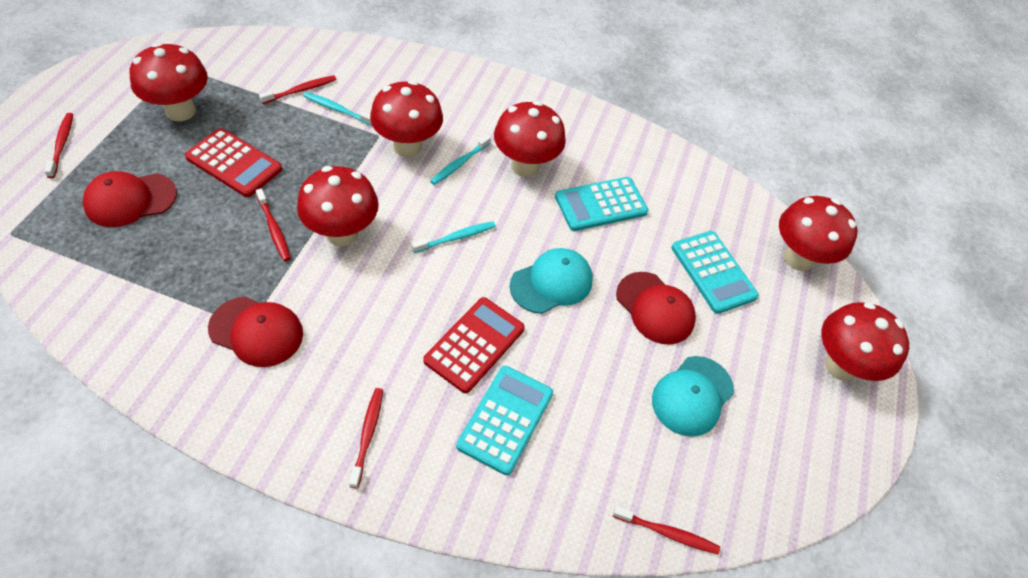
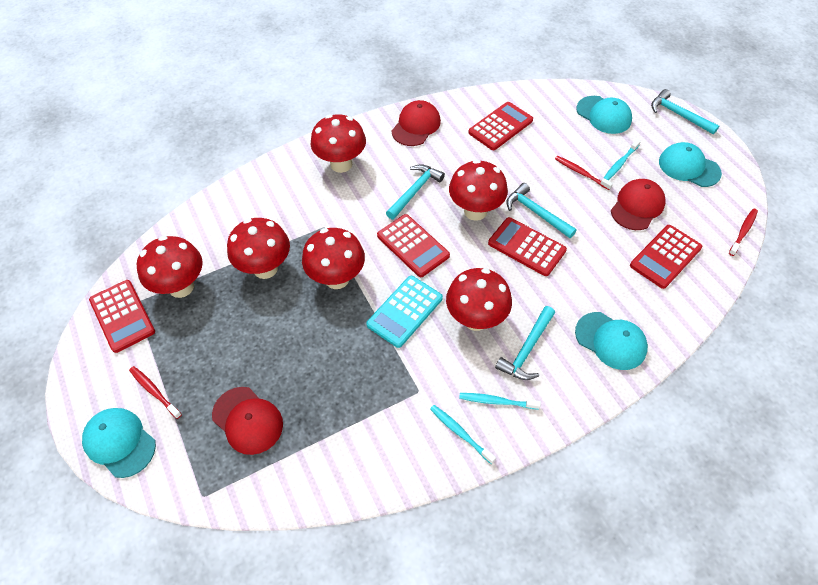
red calculator: [185,128,282,197] [423,297,525,393] = 2 -> [89,280,155,353] [377,214,450,277] [468,102,533,150] [488,217,567,276] [630,225,702,289] = 5
red toothbrush: [44,113,73,178] [256,188,291,261] [259,75,337,104] [349,388,383,488] [613,506,720,555] = 5 -> [129,366,182,419] [555,156,613,190] [729,208,758,256] = 3
turquoise calculator: [456,366,553,475] [555,177,648,231] [672,231,759,314] = 3 -> [366,276,443,348] = 1
turquoise cap: [510,248,593,314] [652,356,734,437] = 2 -> [82,408,156,478] [575,312,648,370] [576,96,632,134] [659,142,722,187] = 4
turquoise hammer: none = 0 -> [386,164,445,219] [495,306,555,380] [506,183,577,238] [651,89,719,134] = 4

